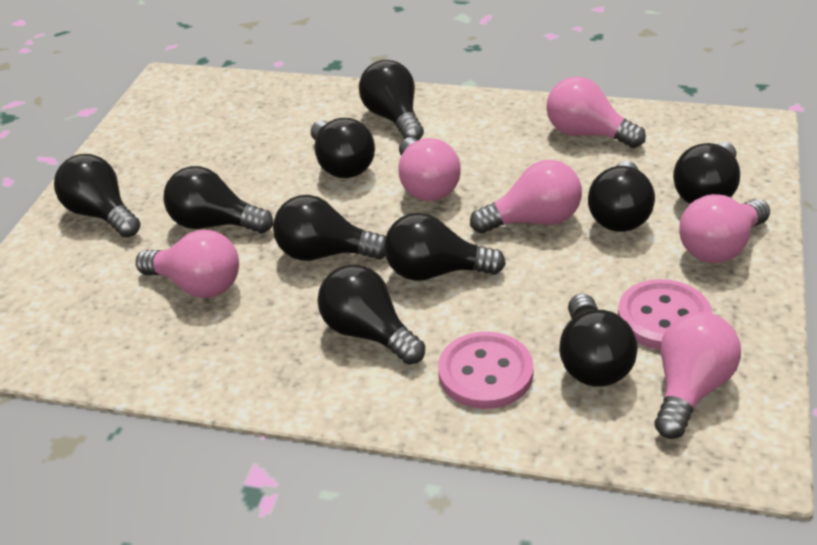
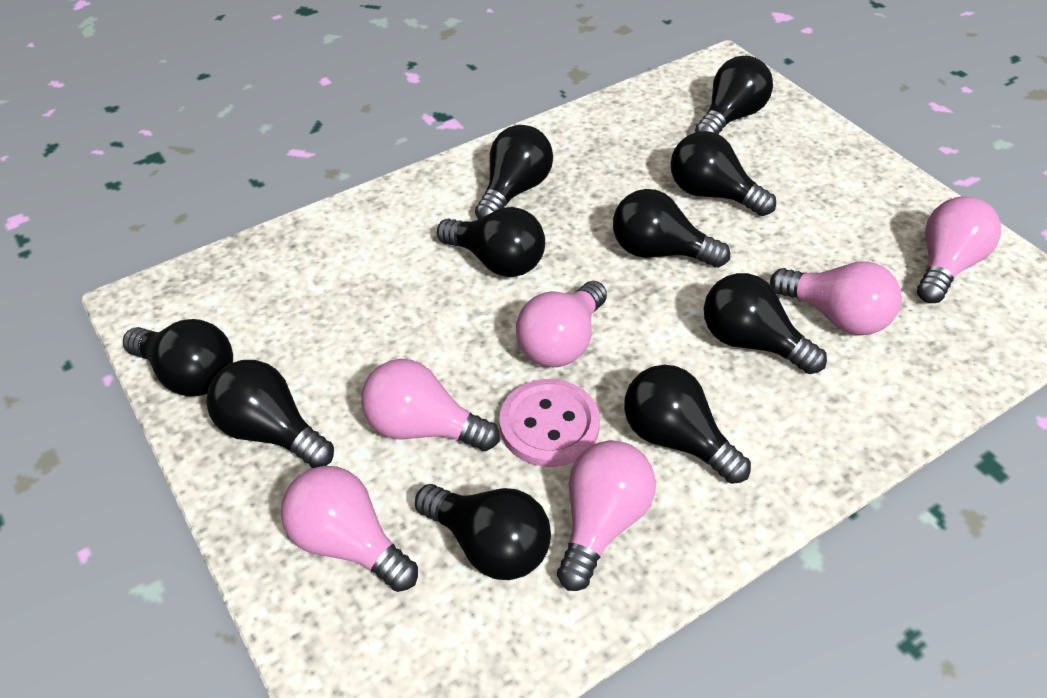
pink button: [438,331,534,409] [618,279,712,350] = 2 -> [499,379,600,467] = 1

